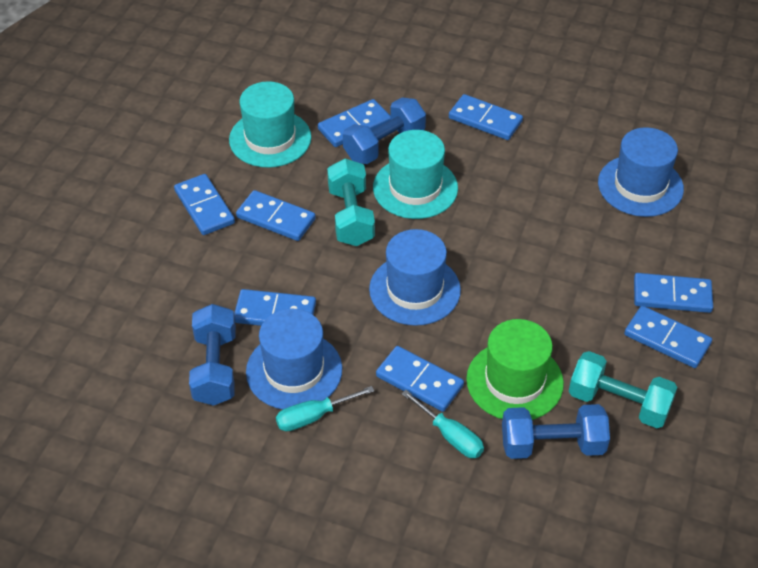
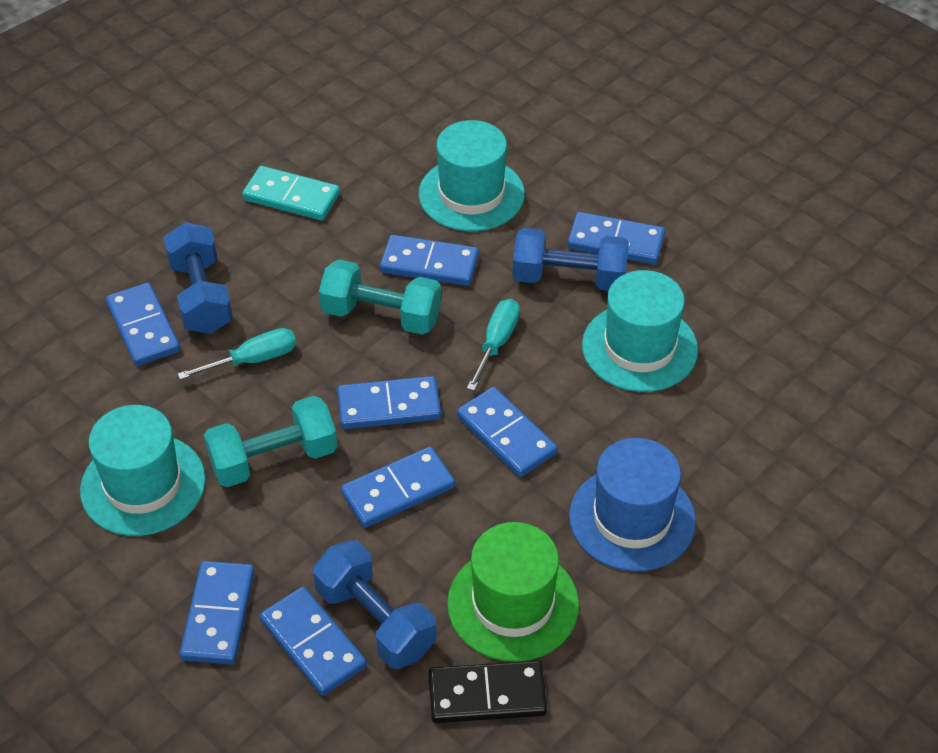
black domino: none = 0 -> [429,661,547,723] = 1
blue hat: [246,309,342,409] [369,229,461,326] [598,127,684,217] = 3 -> [569,438,696,571] = 1
turquoise domino: none = 0 -> [242,166,340,220] = 1
turquoise hat: [229,81,311,168] [373,130,458,219] = 2 -> [80,405,206,536] [419,120,525,231] [582,270,698,392] = 3

